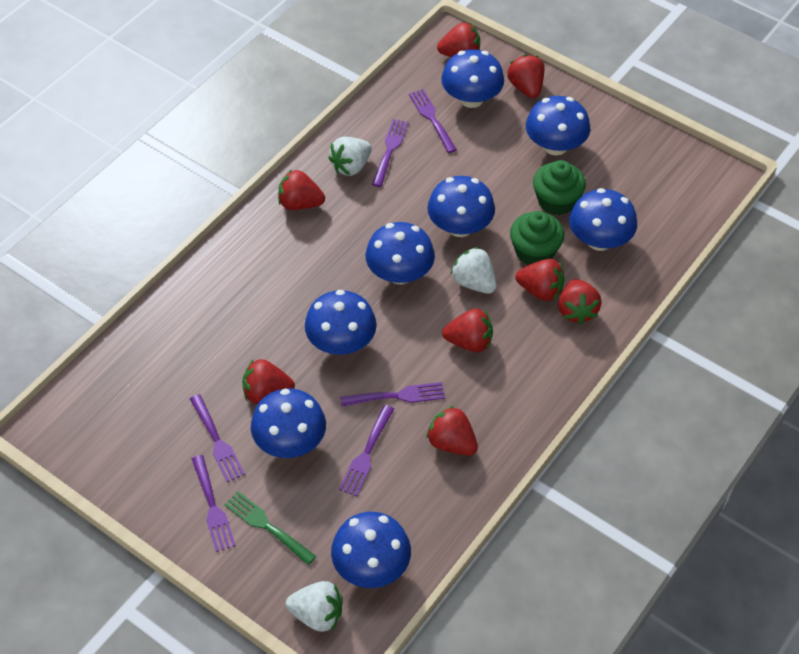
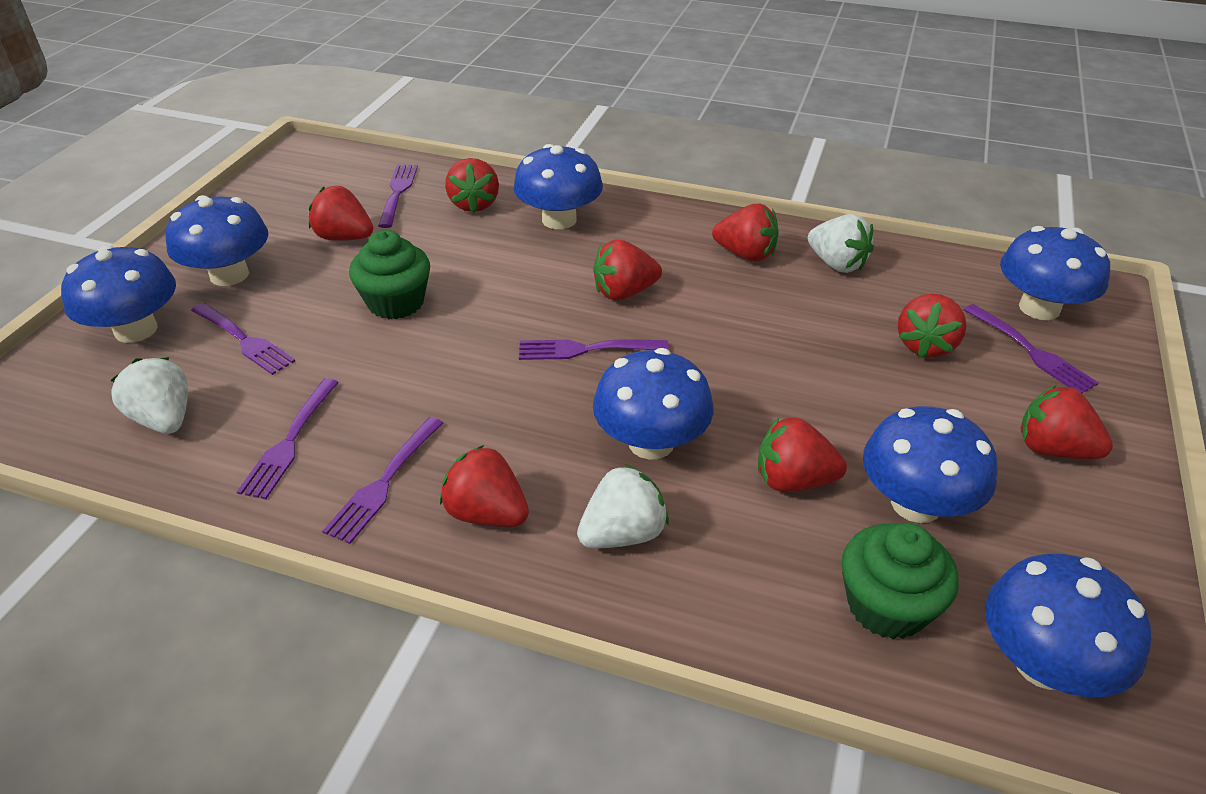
blue mushroom: [251,389,326,458] [305,290,377,355] [331,512,411,588] [365,222,435,284] [427,176,495,237] [441,49,504,108] [526,96,590,155] [569,188,637,251] = 8 -> [61,245,176,343] [166,195,268,286] [513,144,603,229] [593,348,713,460] [863,406,998,523] [985,554,1151,697] [1000,226,1110,320] = 7
green fork: [224,491,316,565] = 1 -> none = 0

